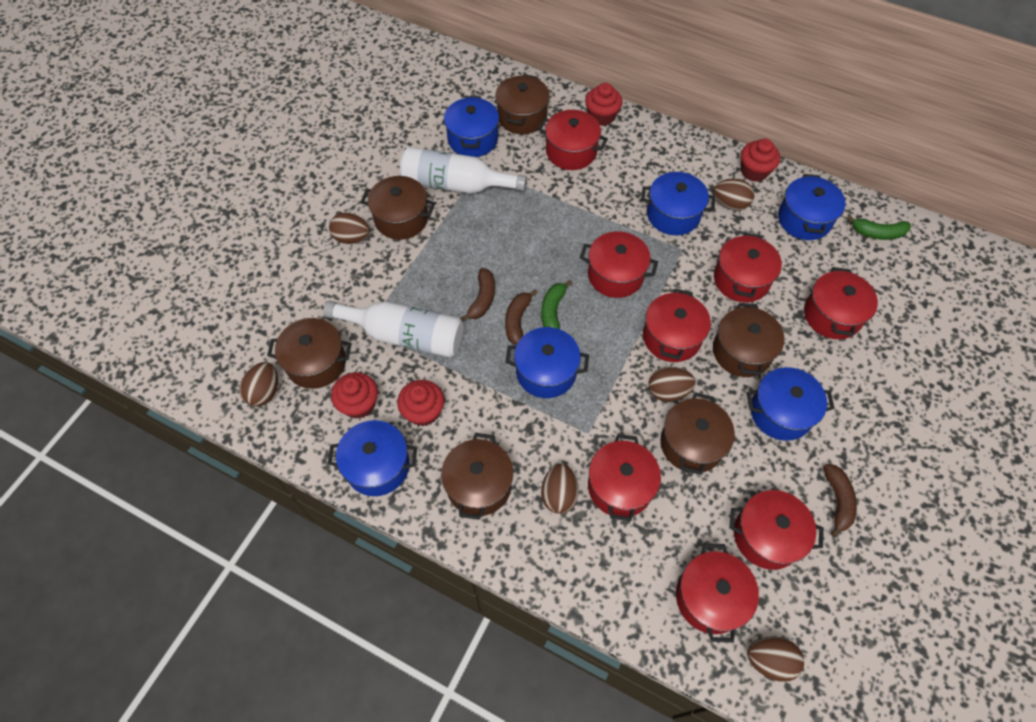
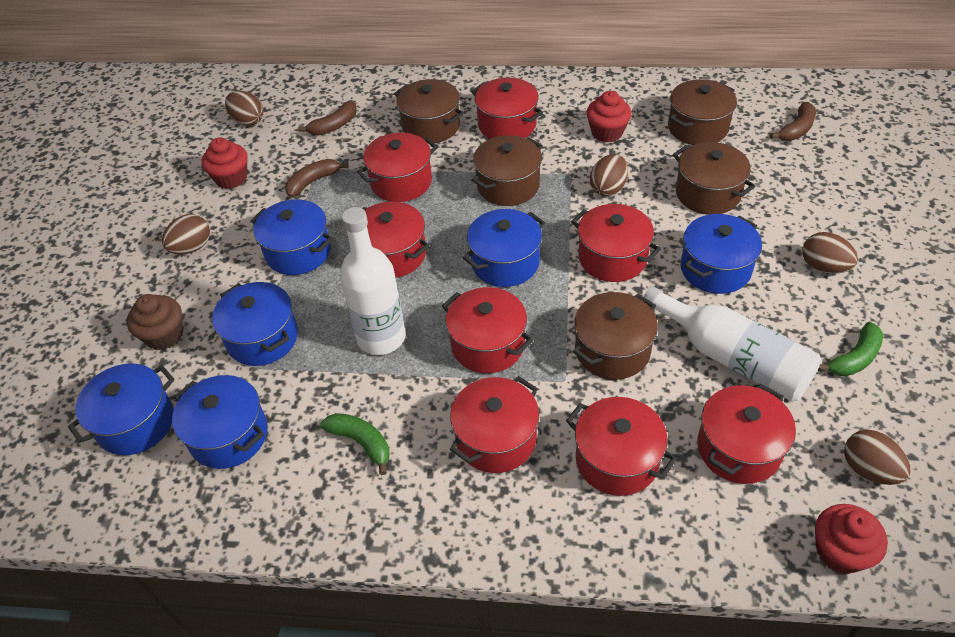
brown cupcake: none = 0 -> [127,294,183,350] = 1
brown egg: [239,362,278,407] [329,212,370,244] [541,464,579,514] [648,367,696,402] [714,179,754,210] [747,637,804,682] = 6 -> [162,214,210,254] [225,91,264,126] [590,154,628,196] [802,232,858,274] [844,430,911,485] = 5
brown pot: [267,318,351,389] [361,176,435,240] [441,433,513,520] [495,74,550,134] [660,392,735,475] [713,303,784,377] = 6 -> [394,79,464,144] [471,135,543,206] [573,292,658,380] [668,79,737,145] [673,142,755,215] = 5
red cupcake: [331,372,378,419] [397,380,444,426] [585,83,623,126] [741,139,780,182] = 4 -> [202,137,248,189] [586,91,632,142] [815,504,888,574] = 3

